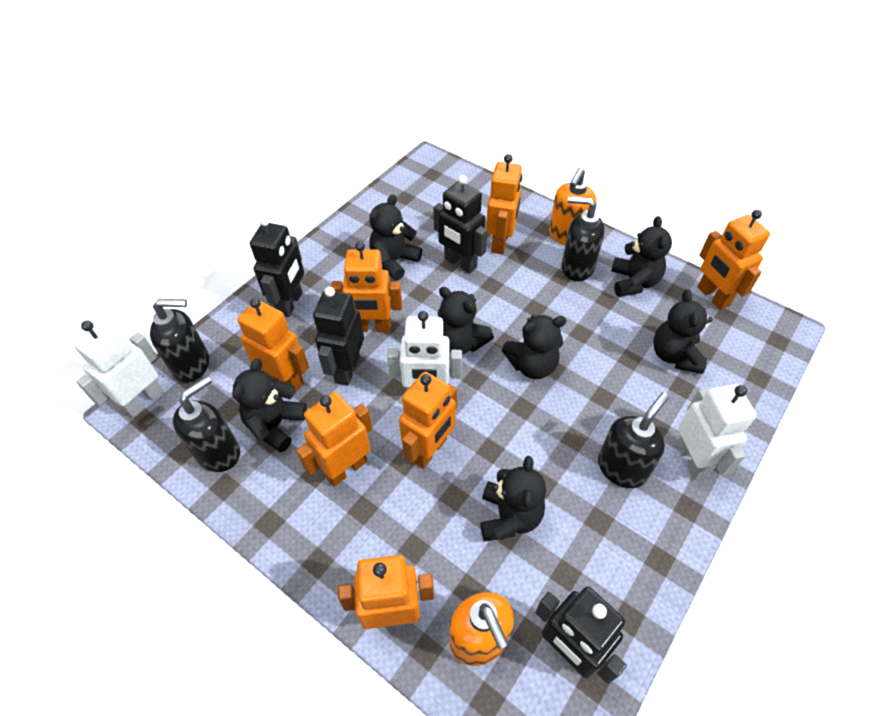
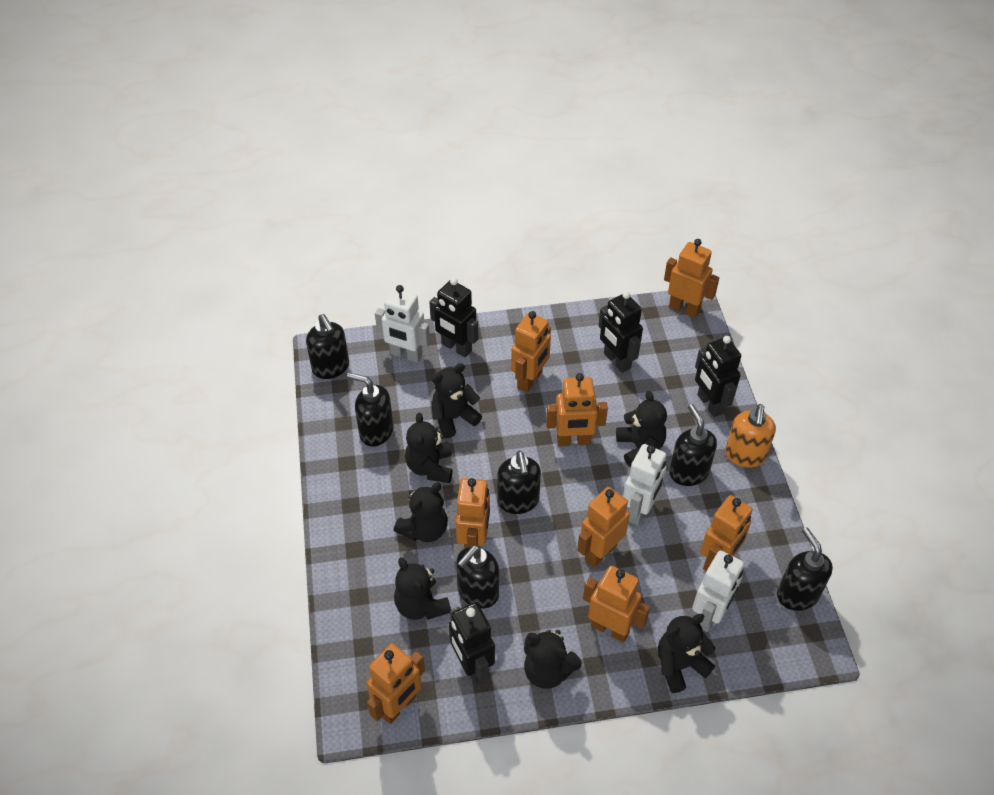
black soap dispenser: [150,299,209,382] [173,376,240,472] [562,196,605,281] [598,392,669,488] = 4 -> [306,314,349,379] [347,373,394,447] [456,545,499,608] [497,451,541,514] [669,404,717,486] [777,527,833,611] = 6
orange robot: [237,298,309,393] [296,392,372,487] [331,242,402,332] [338,555,434,629] [399,372,457,469] [486,154,522,254] [698,210,770,310] = 7 -> [367,643,425,724] [456,478,490,548] [511,311,551,393] [546,373,608,446] [577,487,630,567] [583,566,650,643] [664,239,719,318] [700,495,752,571] = 8
orange soap dispenser: [450,592,514,666] [549,168,597,245] = 2 -> [725,404,776,468] = 1

